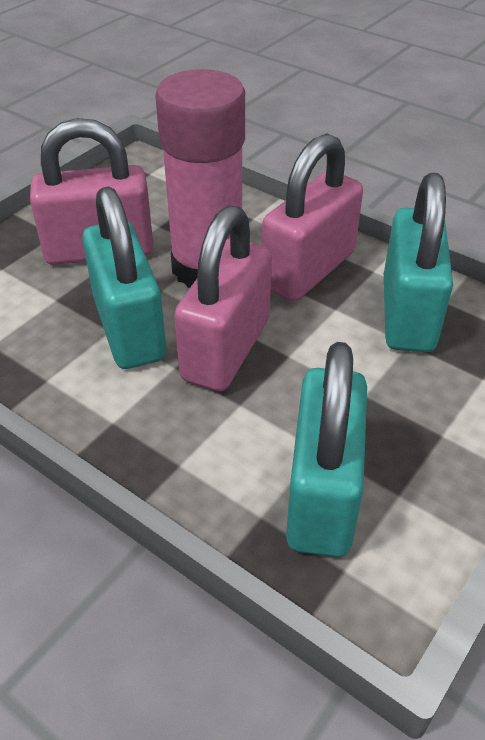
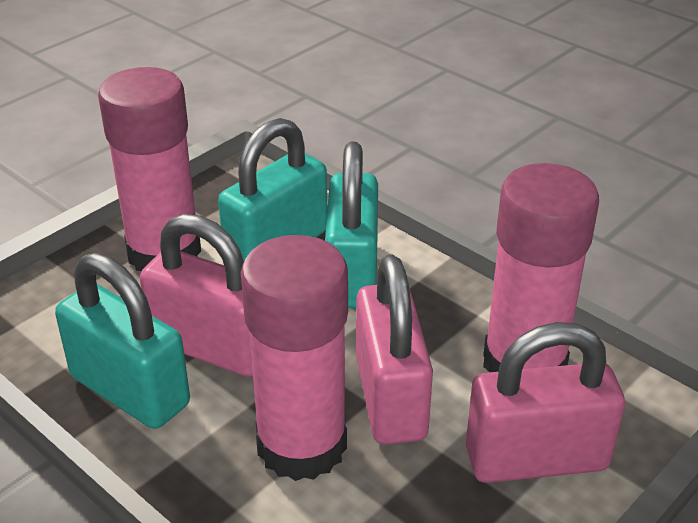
pink glue stick: [155,69,245,288] = 1 -> [98,67,201,271] [241,235,348,481] [483,163,599,372] = 3

